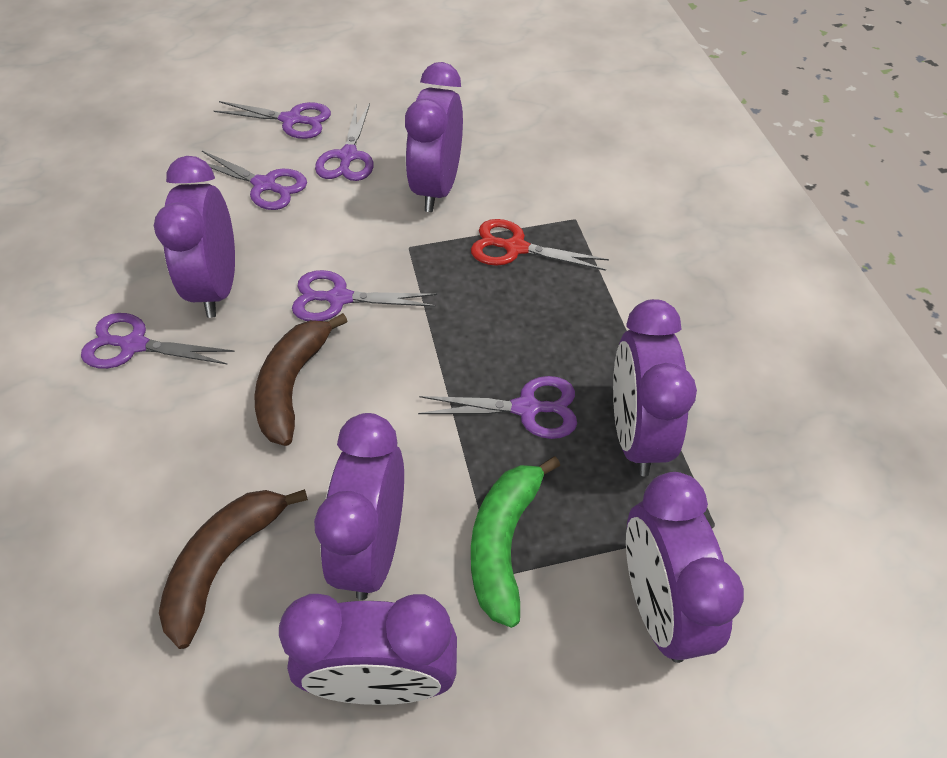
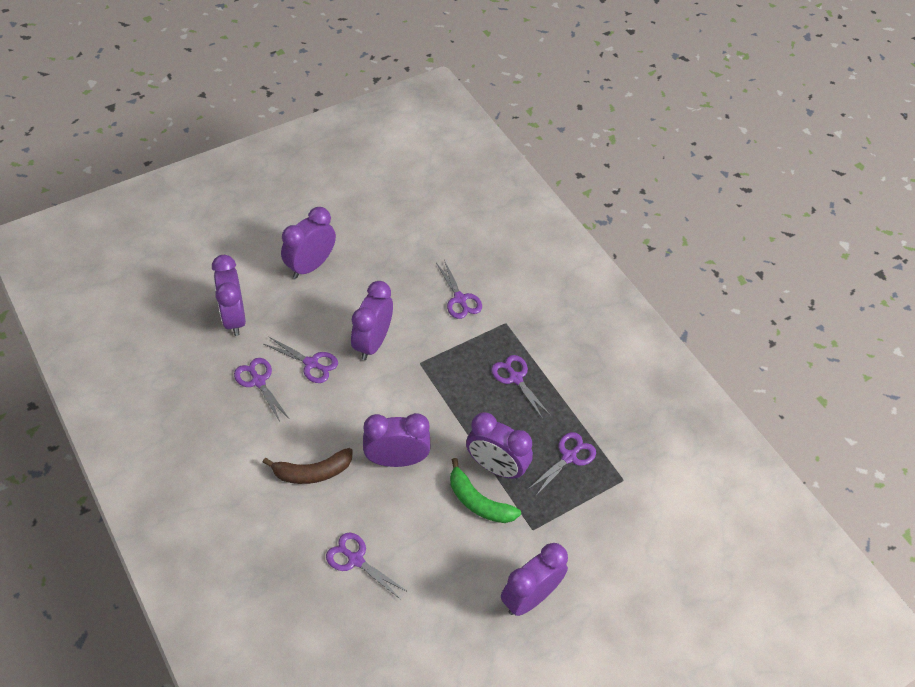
brown banana: [159,489,308,649] [254,313,348,446] = 2 -> [263,448,353,484] = 1
red scissors: [471,219,609,271] = 1 -> none = 0

